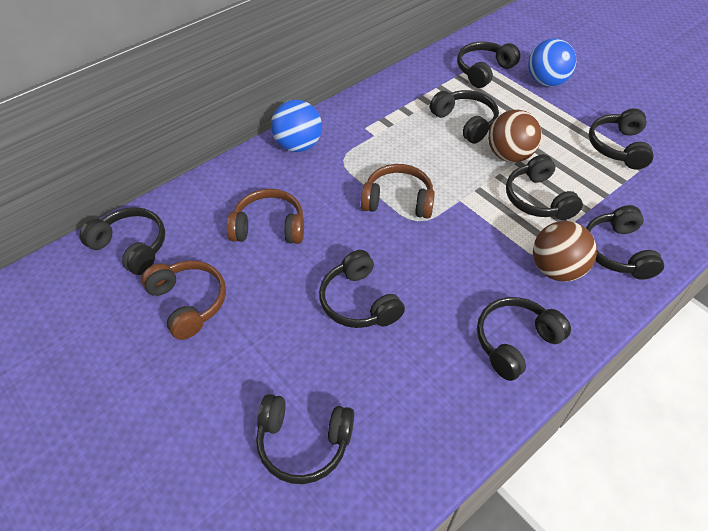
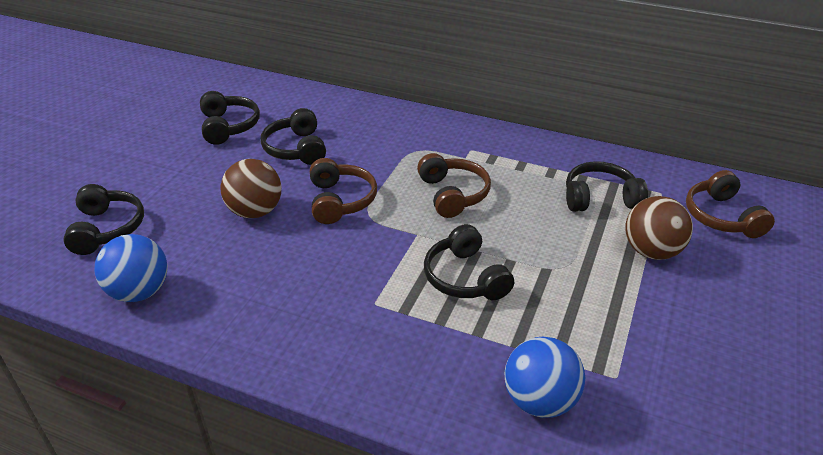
black headphones: [79,207,165,275] [256,394,354,484] [319,250,405,328] [430,90,499,144] [457,41,520,88] [477,297,571,381] [506,154,583,220] [586,205,664,280] [589,109,654,169] = 9 -> [63,184,144,255] [200,91,260,145] [261,108,326,165] [424,224,514,300] [566,161,648,212] = 5

